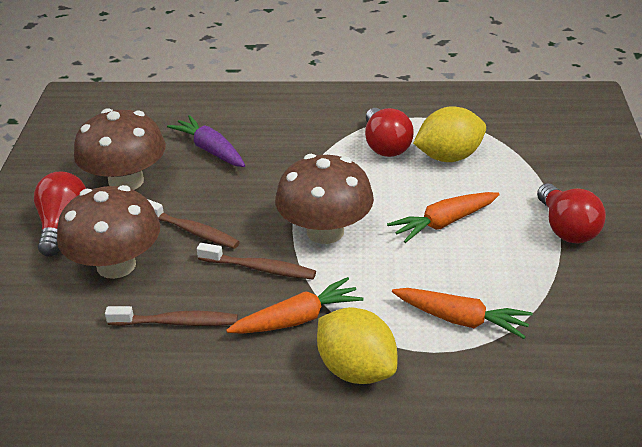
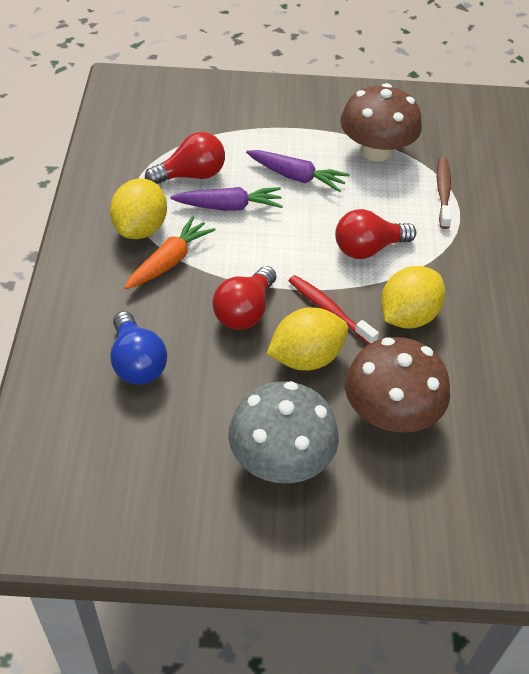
blue light bulb: none = 0 -> [111,311,167,385] = 1
brown mushroom: [57,185,160,279] [74,108,166,190] [275,154,374,244] = 3 -> [340,83,422,161] [345,337,450,433] = 2
brown toothbrush: [105,306,238,326] [147,199,240,249] [197,243,316,279] = 3 -> [437,157,451,229] = 1
grey mushroom: none = 0 -> [228,381,339,483] = 1
orange carrot: [226,277,364,334] [387,192,500,243] [392,288,533,339] = 3 -> [124,216,216,289] = 1
purple carrot: [167,115,246,167] = 1 -> [171,187,283,211] [246,150,350,192] = 2
red toothbrush: none = 0 -> [288,275,379,344] = 1
yellow lemon: [317,307,397,384] [413,106,486,162] = 2 -> [110,178,167,239] [267,307,348,371] [381,266,445,328] = 3

